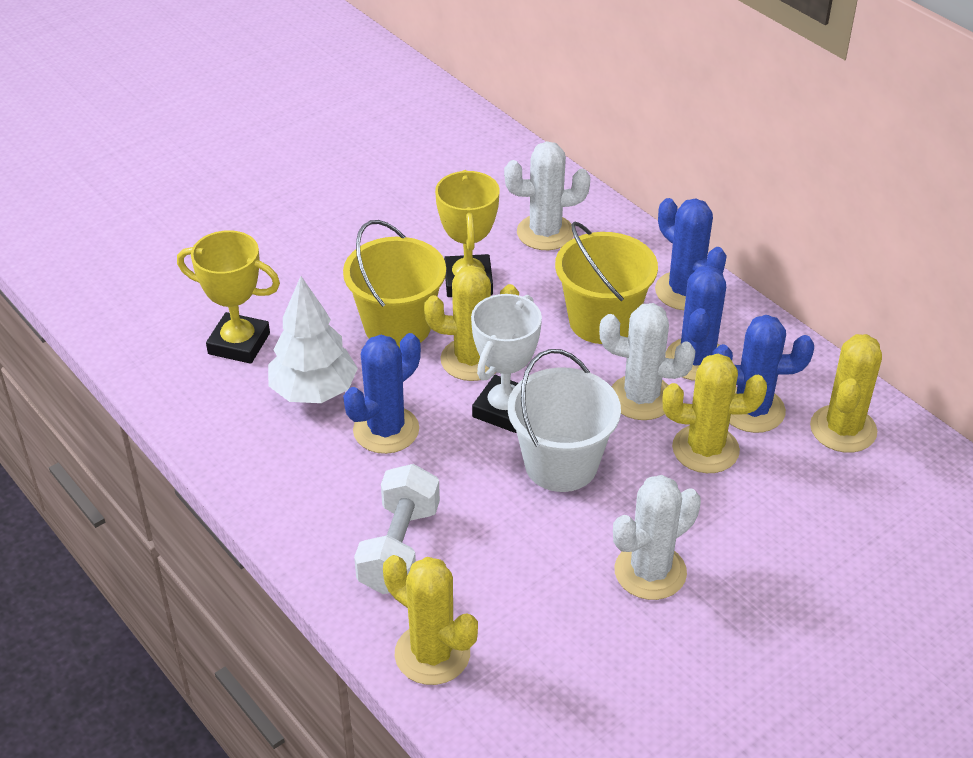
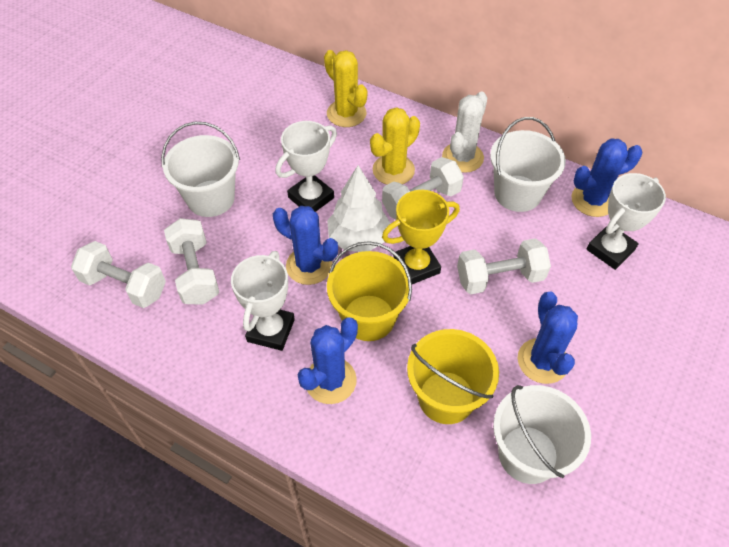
white bucket: [508,349,621,492] = 1 -> [161,122,240,217] [490,117,566,212] [493,385,591,484] = 3
white cactus: [504,141,590,250] [599,303,696,420] [613,475,701,600] = 3 -> [442,92,487,173] = 1
white dumbbell: [354,464,440,594] = 1 -> [71,241,166,308] [164,218,220,305] [382,157,464,220] [457,238,551,294] = 4
white trophy: [471,294,542,433] = 1 -> [231,251,295,351] [275,121,337,212] [587,173,666,270] = 3
yellow cactus: [383,555,478,685] [424,265,519,381] [663,354,767,473] [810,334,882,453] = 4 -> [324,50,367,127] [370,107,420,185] = 2
yellow trophy: [177,230,280,364] [435,170,500,297] = 2 -> [382,190,460,284] = 1

